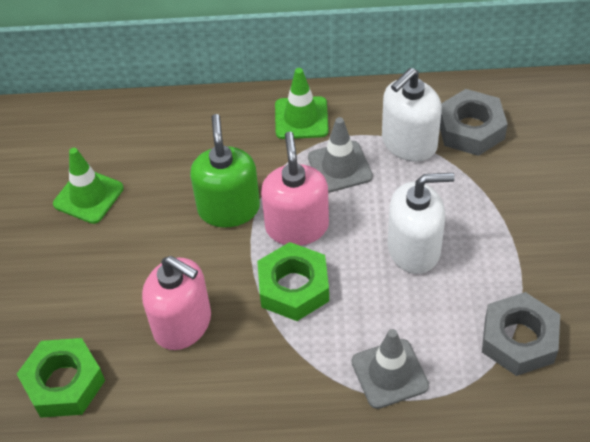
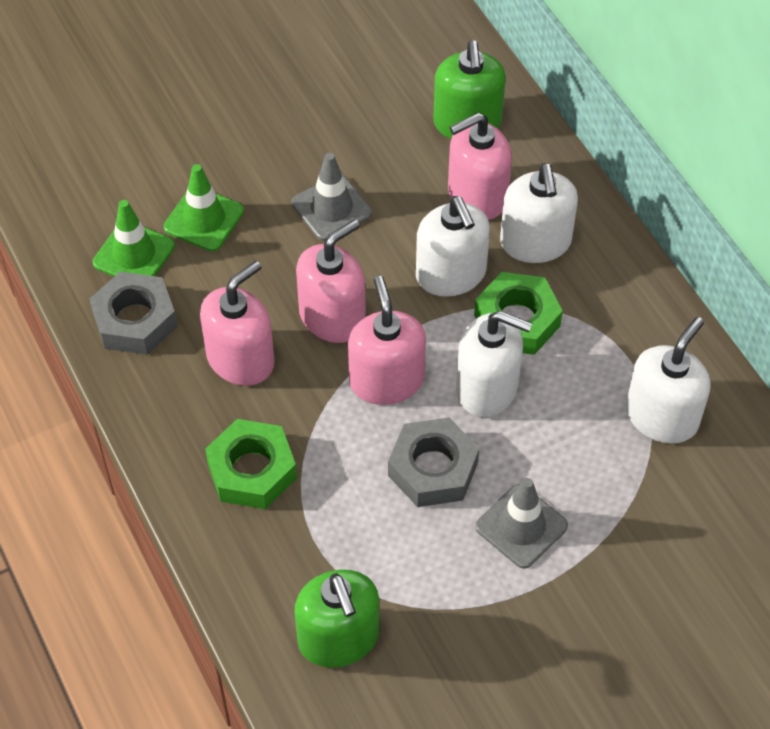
green soap dispenser: [190,114,260,228] = 1 -> [294,569,379,668] [433,40,505,139] = 2
pink soap dispenser: [142,256,211,350] [261,132,329,246] = 2 -> [200,261,275,386] [296,219,366,343] [348,276,426,405] [448,113,512,220] = 4
white soap dispenser: [382,68,442,162] [387,173,455,274] = 2 -> [416,196,490,297] [456,311,532,417] [500,163,578,263] [626,317,711,444] = 4

